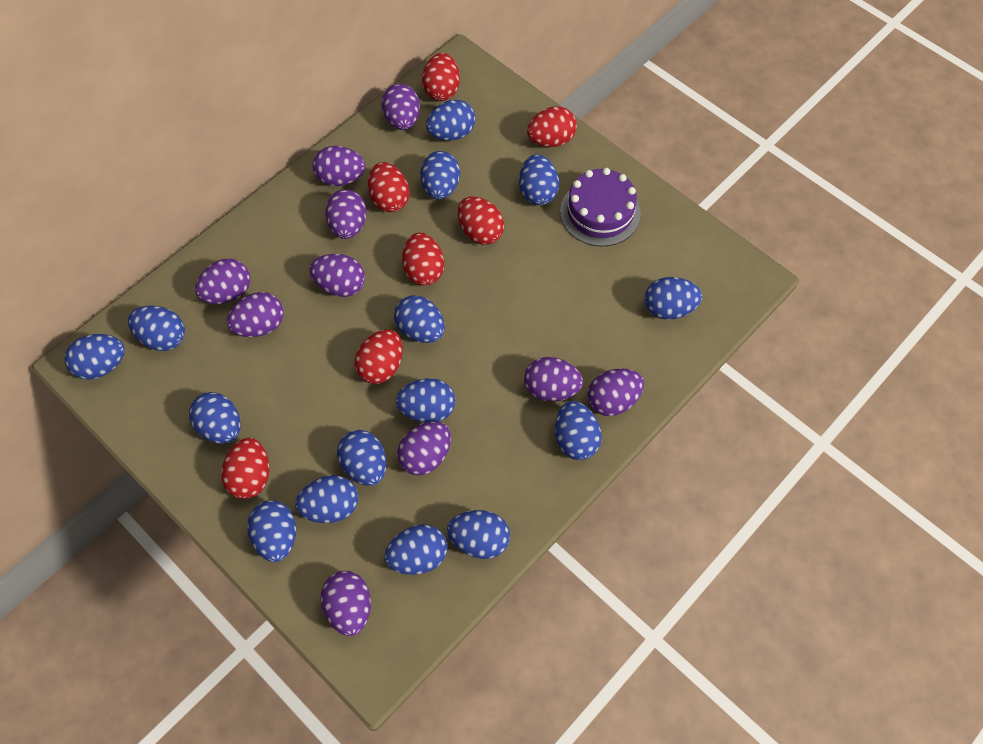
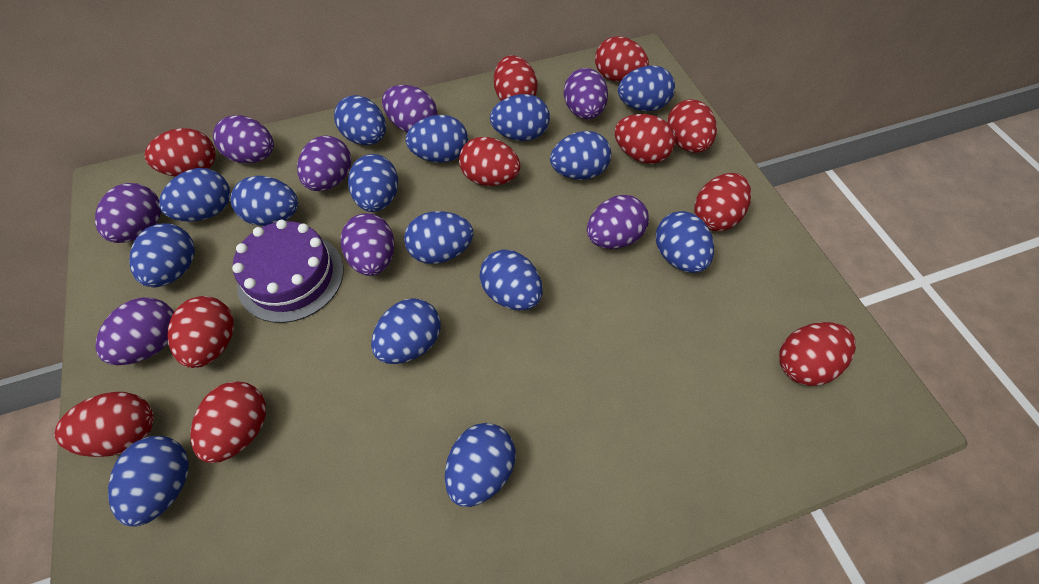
purple egg: [195,259,250,304] [227,292,284,337] [309,254,365,297] [312,146,365,186] [321,571,371,636] [325,189,366,239] [381,84,420,130] [397,421,451,475] [524,357,583,402] [587,368,644,416] = 10 -> [95,183,161,243] [95,297,174,365] [213,115,274,163] [297,135,351,191] [341,213,395,276] [382,85,437,133] [564,68,608,119] [587,195,649,249] = 8
red egg: [221,438,269,499] [355,330,403,384] [368,162,409,212] [402,233,444,286] [422,53,460,101] [458,197,504,245] [527,107,577,147] = 7 -> [54,392,154,457] [144,128,216,176] [167,296,234,368] [190,381,266,463] [459,137,520,186] [494,55,538,101] [595,36,649,82] [614,114,675,164] [667,99,717,153] [694,173,751,231] [779,322,856,386] = 11

